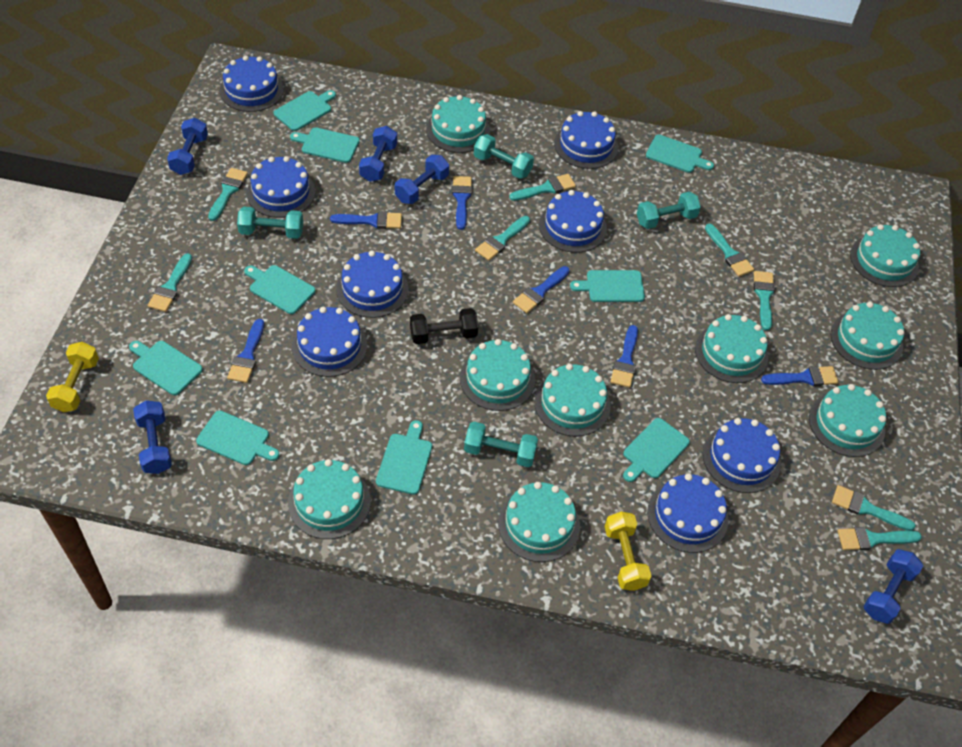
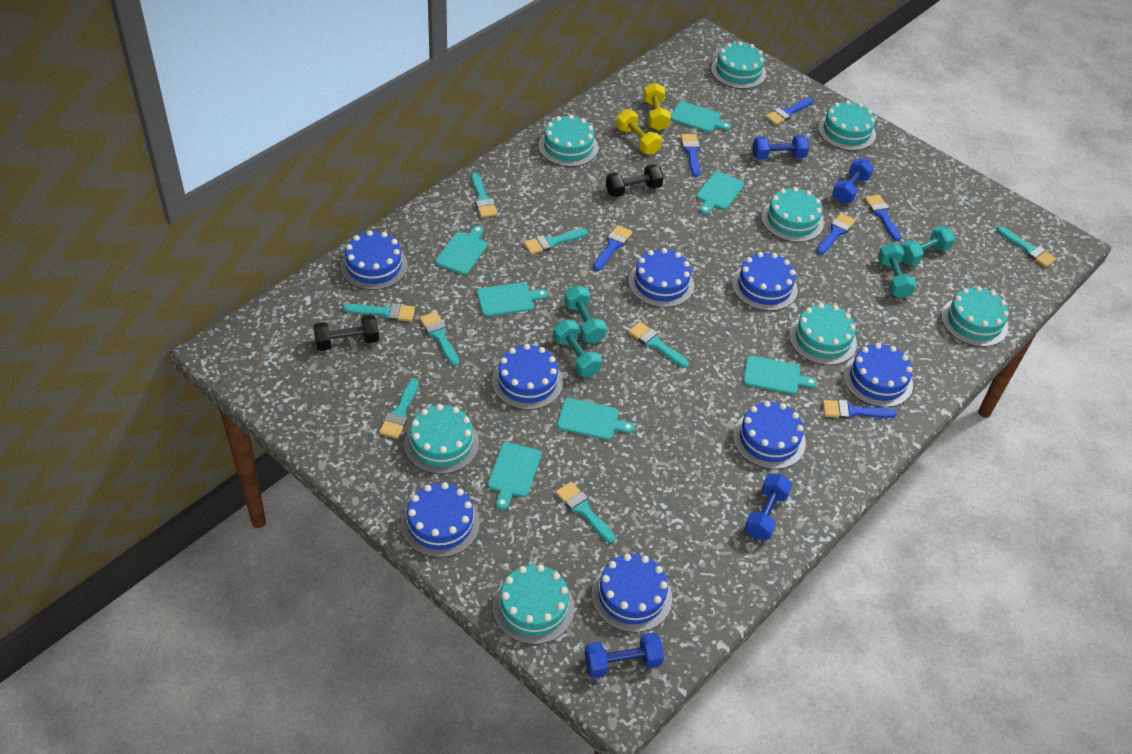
black dumbbell: [410,308,478,344] = 1 -> [313,315,379,351] [606,164,664,197] = 2
blue dumbbell: [133,400,172,474] [167,118,208,175] [359,126,397,182] [395,155,449,204] [863,549,923,624] = 5 -> [584,632,664,678] [744,474,792,540] [752,135,809,160] [832,158,874,203] = 4
turquoise cake: [288,459,371,539] [426,95,490,153] [460,339,535,411] [498,482,580,562] [534,364,611,436] [695,314,768,383] [809,384,886,457] [830,302,904,370] [850,224,920,287] = 9 -> [404,404,479,474] [493,564,575,644] [539,115,598,167] [711,41,766,89] [762,187,824,242] [789,303,857,365] [818,100,876,151] [941,286,1009,347] = 8
turquoise cutting board: [129,341,203,395] [196,411,279,465] [244,265,315,314] [274,90,336,131] [290,127,360,163] [376,420,432,495] [570,270,645,302] [623,418,690,482] [646,135,714,173] = 9 -> [435,226,487,275] [477,282,548,317] [488,442,541,510] [557,398,634,440] [670,101,731,132] [696,171,744,214] [743,355,817,395] = 7

